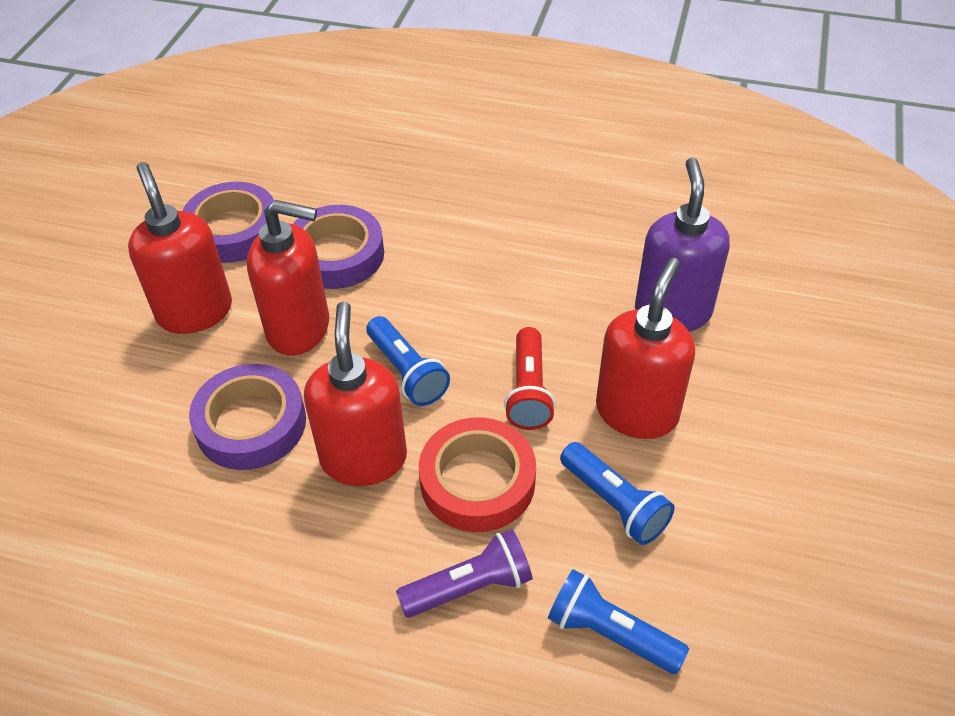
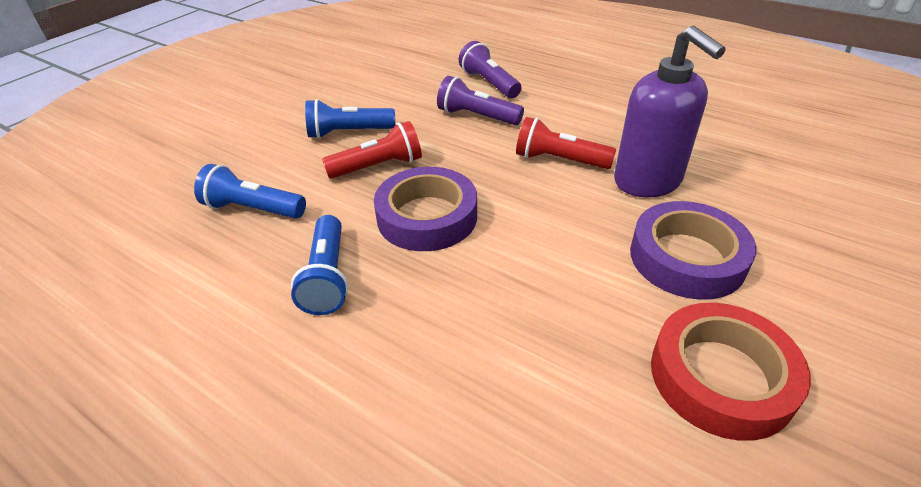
purple flashlight: [396,529,533,618] = 1 -> [437,76,524,125] [459,41,522,98] = 2
purple tape: [183,182,274,263] [189,364,306,470] [293,205,384,289] = 3 -> [374,167,477,251] [630,201,757,300] = 2
red flashlight: [504,327,556,430] = 1 -> [322,121,422,179] [516,117,616,169] = 2
red soap dispenser: [128,162,232,334] [247,200,329,356] [304,302,407,486] [596,258,695,439] = 4 -> none = 0

